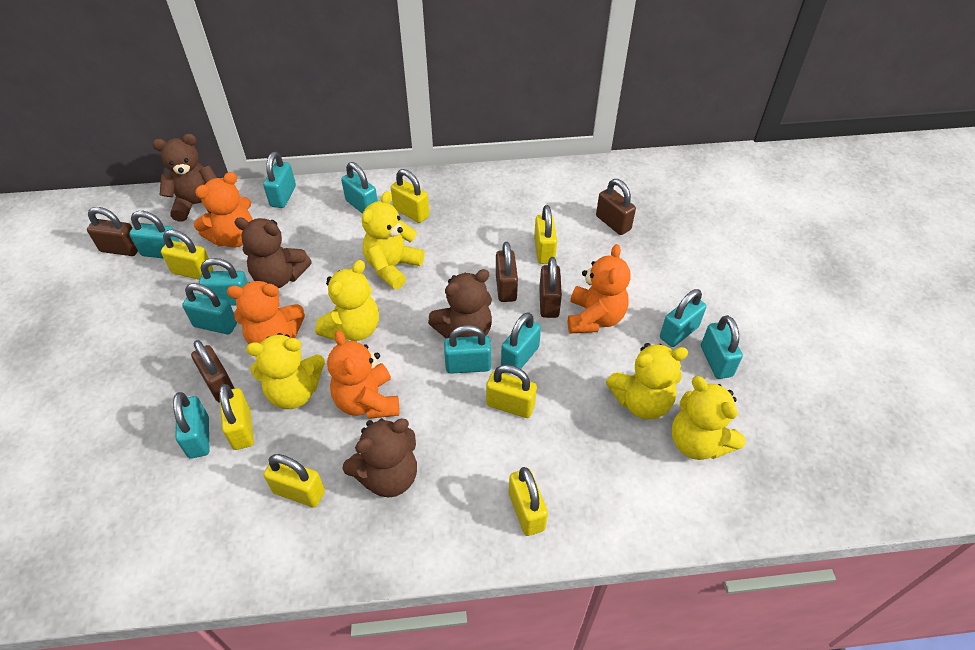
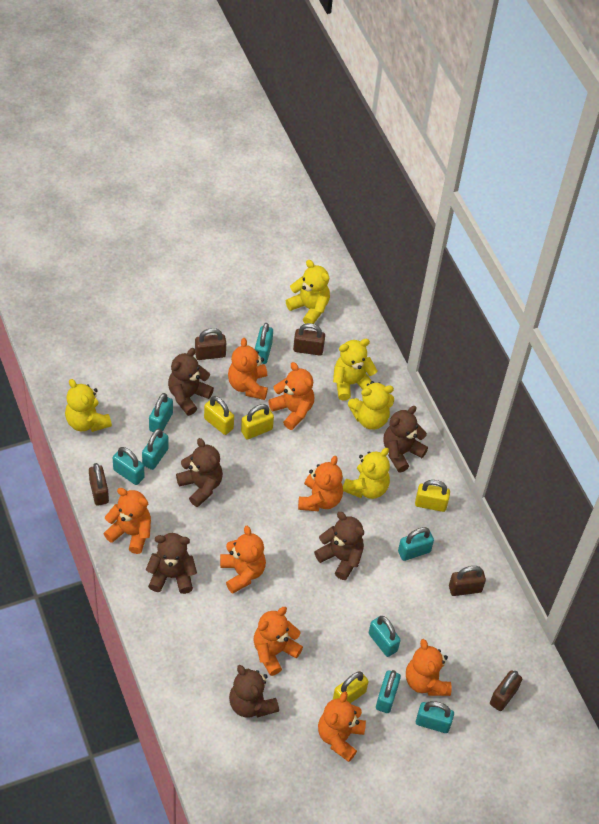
brown teddy bear: [152,134,217,222] [234,217,312,288] [343,418,417,498] [428,269,492,338] = 4 -> [146,533,197,594] [168,348,214,416] [176,438,223,507] [229,665,279,718] [314,512,364,580] [383,406,428,472] = 6
orange teddy bear: [194,172,253,248] [227,280,305,344] [327,330,400,419] [568,244,631,333] = 4 -> [103,488,151,554] [220,526,266,594] [228,338,268,400] [253,607,303,676] [268,362,314,430] [298,456,343,511] [318,692,366,762] [406,639,452,696] = 8
turquoise padlock: [129,211,179,259] [173,392,209,459] [182,283,237,334] [199,258,248,306] [263,152,296,208] [341,162,378,214] [444,325,491,374] [501,312,541,369] [660,289,706,347] [701,315,743,379] = 10 -> [113,447,145,485] [142,429,169,470] [149,393,173,432] [255,323,273,364] [369,616,401,657] [376,670,401,713] [398,527,434,561] [416,701,454,733] = 8
yellow padlock: [161,230,213,280] [219,384,254,450] [264,454,325,508] [391,169,430,223] [486,365,537,418] [509,467,548,536] [534,205,557,264] = 7 -> [204,396,234,435] [241,404,274,439] [333,671,369,703] [415,480,450,512] = 4

